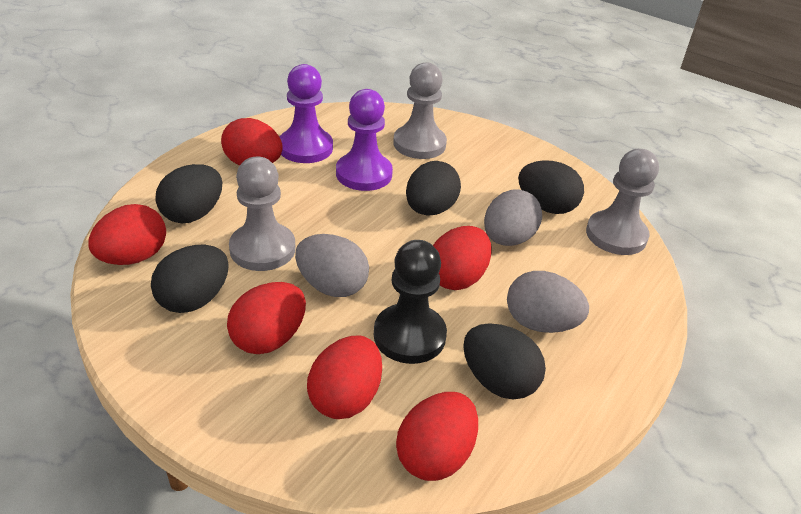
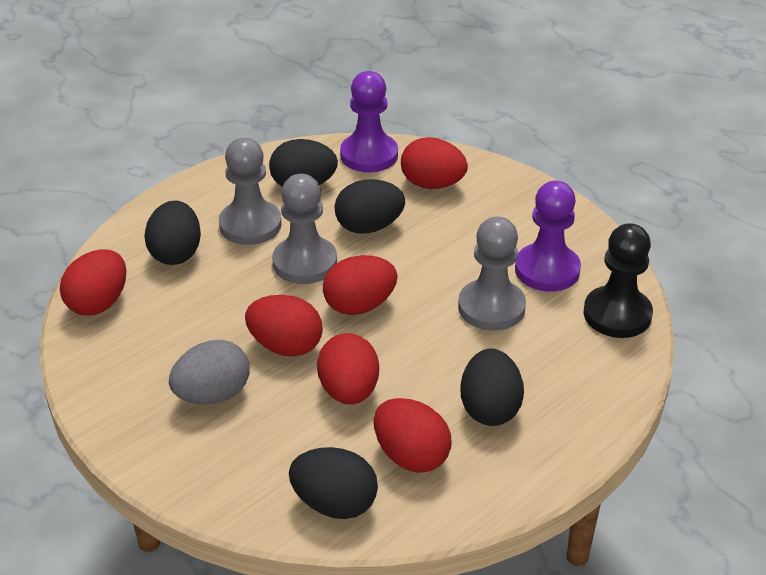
grey egg: [295,234,369,297] [484,189,542,246] [507,271,589,333] = 3 -> [169,340,250,404] = 1

